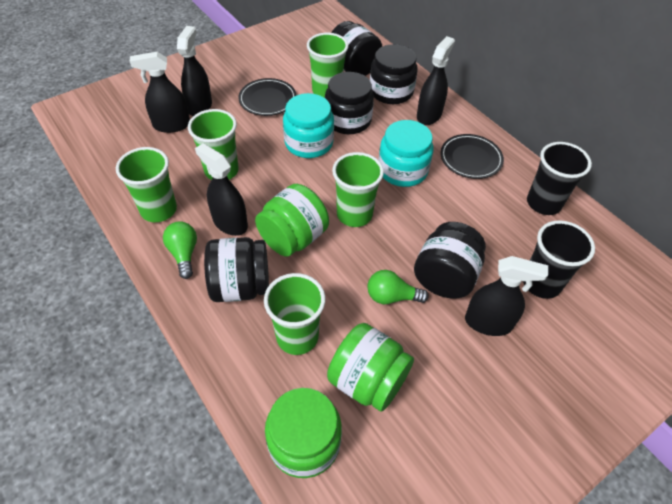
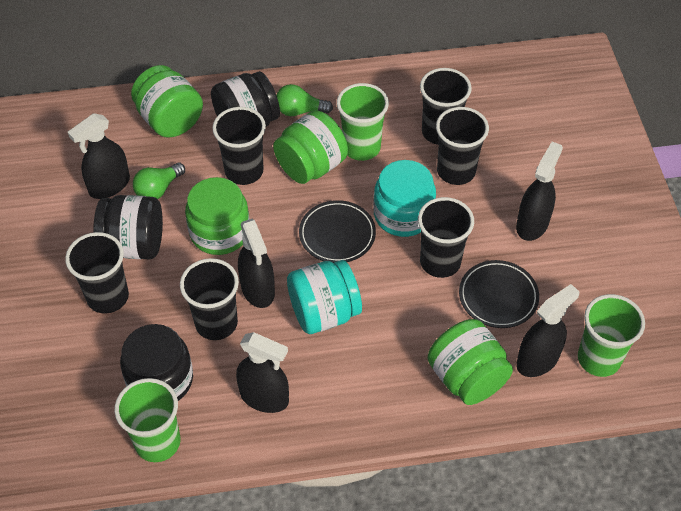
black cup: [523,220,595,299] [527,142,592,215] = 2 -> [65,232,129,314] [180,258,239,340] [212,107,266,185] [418,197,474,278] [420,68,472,145] [436,107,489,185] = 6
black jar: [204,237,269,302] [325,72,374,134] [331,21,382,76] [370,44,417,104] [414,222,486,299] = 5 -> [94,195,163,259] [120,324,193,401] [211,71,280,127] = 3
green cup: [116,147,177,222] [188,109,239,180] [264,273,325,355] [307,33,349,98] [332,152,384,227] = 5 -> [114,378,180,462] [337,83,389,161] [578,294,645,377] = 3
green jar: [255,184,329,257] [265,388,342,478] [327,323,414,412] = 3 -> [131,65,203,138] [185,177,250,255] [273,110,348,184] [427,319,513,405] = 4

